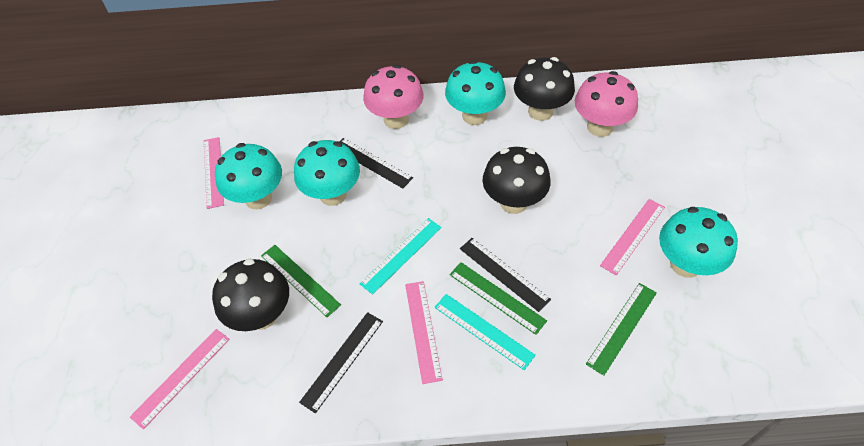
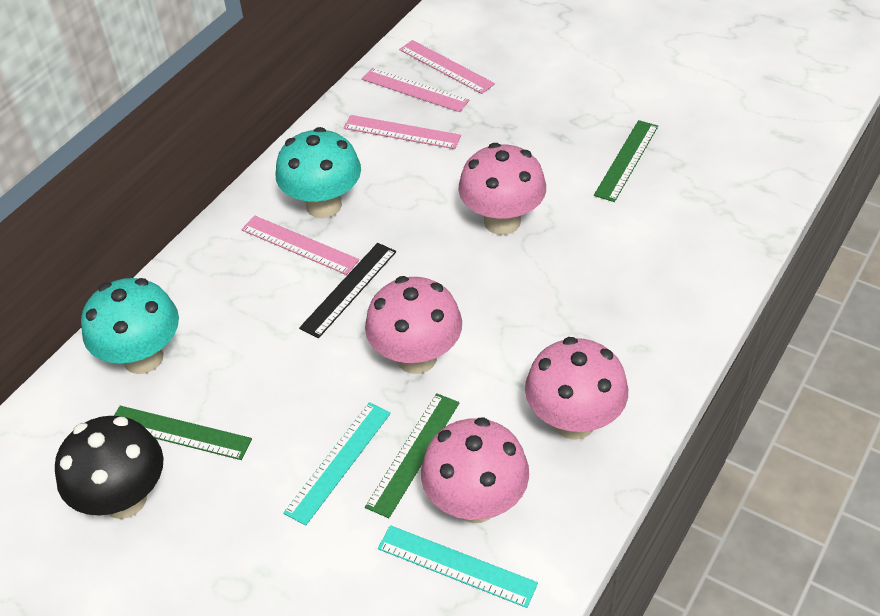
black mushroom: [212,259,289,331] [482,147,551,214] [514,57,575,121] = 3 -> [55,416,164,519] = 1
black ruler: [299,312,383,413] [339,138,413,188] [460,238,551,312] = 3 -> [299,243,396,338] = 1
pink mushroom: [363,65,424,129] [575,71,638,137] = 2 -> [365,276,462,374] [421,417,529,523] [458,143,546,235] [525,337,628,440] = 4
turquoise mushroom: [215,143,282,209] [294,140,360,206] [445,60,506,125] [659,207,738,278] = 4 -> [81,278,179,374] [275,127,361,218] = 2

